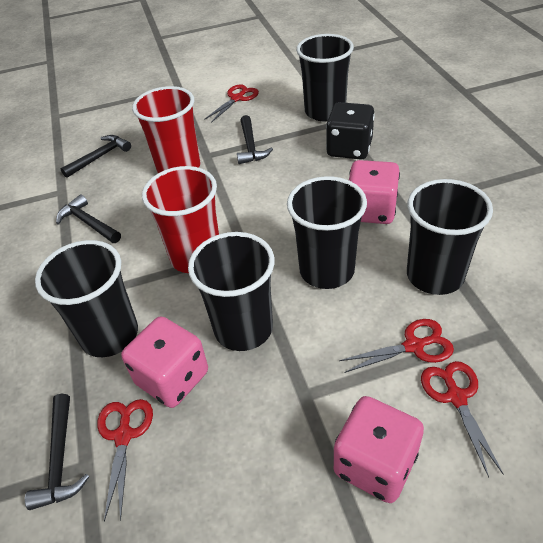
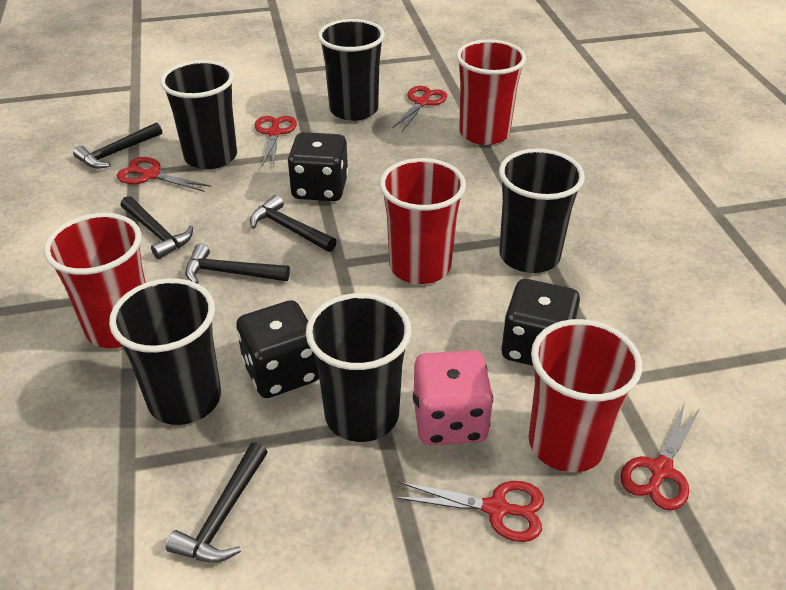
black dice: [326,102,375,160] = 1 -> [236,300,319,398] [288,132,348,201] [501,279,580,366] = 3
black hammer: [25,394,90,510] [56,194,121,243] [61,135,131,178] [237,115,273,164] = 4 -> [73,122,162,169] [121,196,193,259] [166,442,268,563] [185,244,290,284] [250,195,337,252] = 5
pink dice: [121,316,208,408] [334,396,424,503] [349,160,400,224] = 3 -> [413,350,493,445] = 1
red cup: [132,86,201,173] [142,166,219,273] = 2 -> [44,213,146,348] [380,158,466,284] [456,39,526,145] [528,319,642,472] = 4
red scissors: [97,399,153,522] [204,84,259,123] [339,319,454,373] [421,361,504,477] = 4 -> [117,157,211,192] [255,116,297,167] [392,86,447,131] [396,481,544,542] [620,402,701,511] = 5

